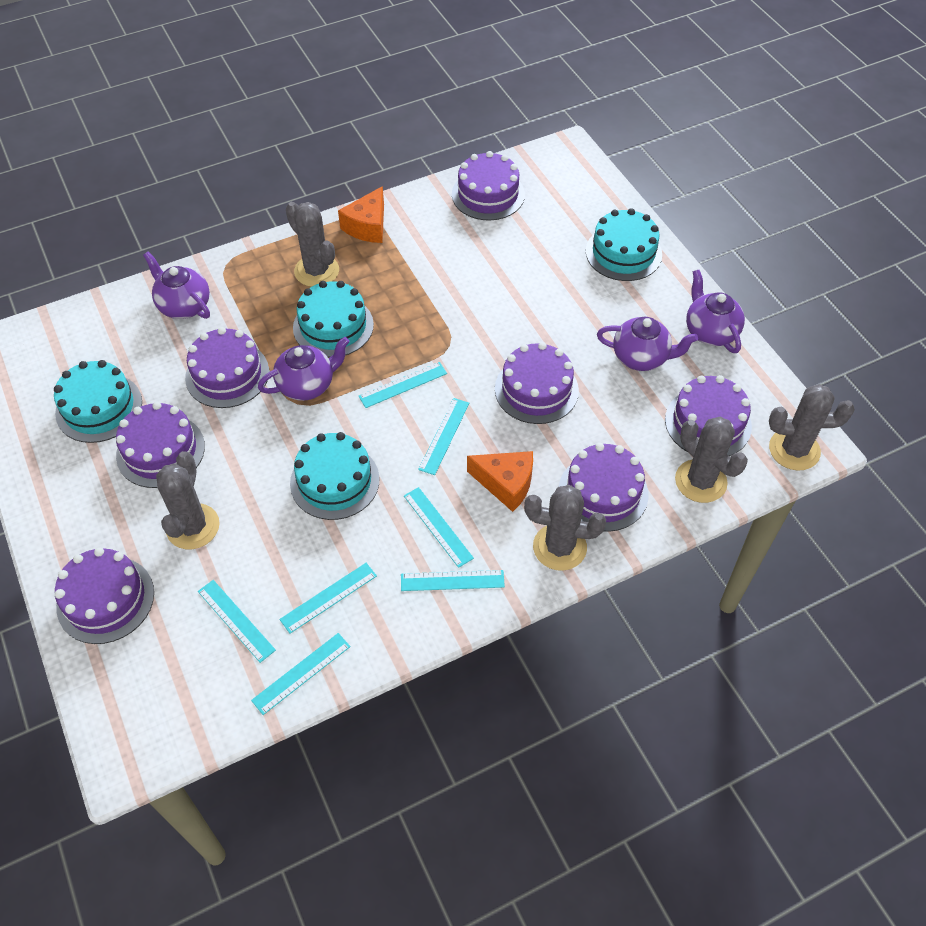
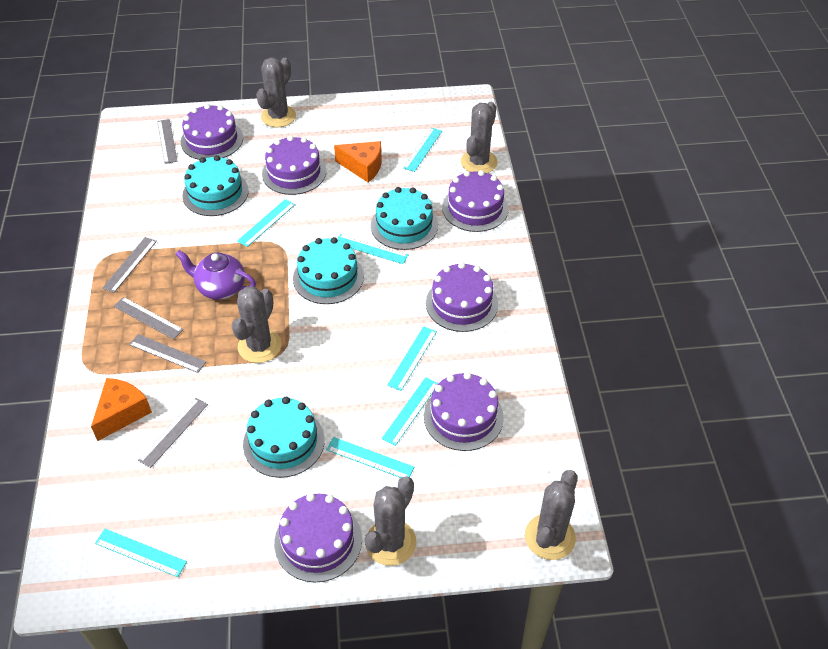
grey ruler: none = 0 -> [102,237,157,293] [114,297,183,339] [129,334,206,373] [138,398,208,468] [157,119,178,164] = 5
purple cake: [55,547,154,644] [116,402,205,488] [185,327,269,408] [452,151,525,220] [495,342,579,424] [559,443,649,532] [665,375,752,456] = 7 -> [181,104,243,160] [262,136,326,195] [274,493,362,582] [424,372,504,451] [426,262,498,332] [442,170,509,232] = 6
purple teapot: [143,252,210,319] [258,337,349,401] [597,317,698,371] [686,270,745,353] = 4 -> [175,250,256,300] = 1

